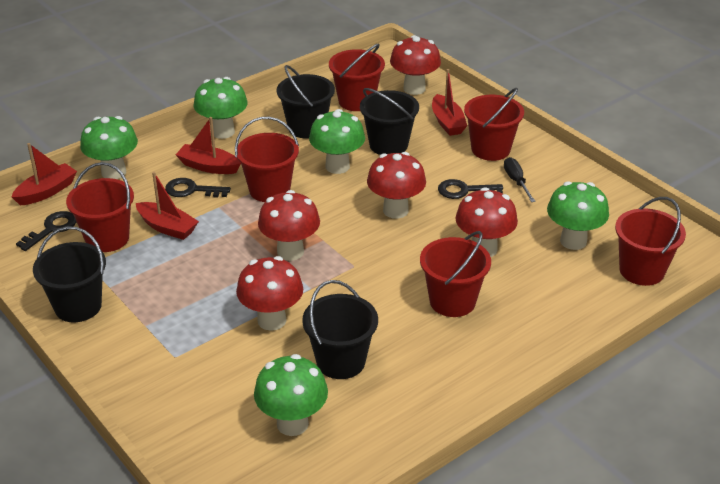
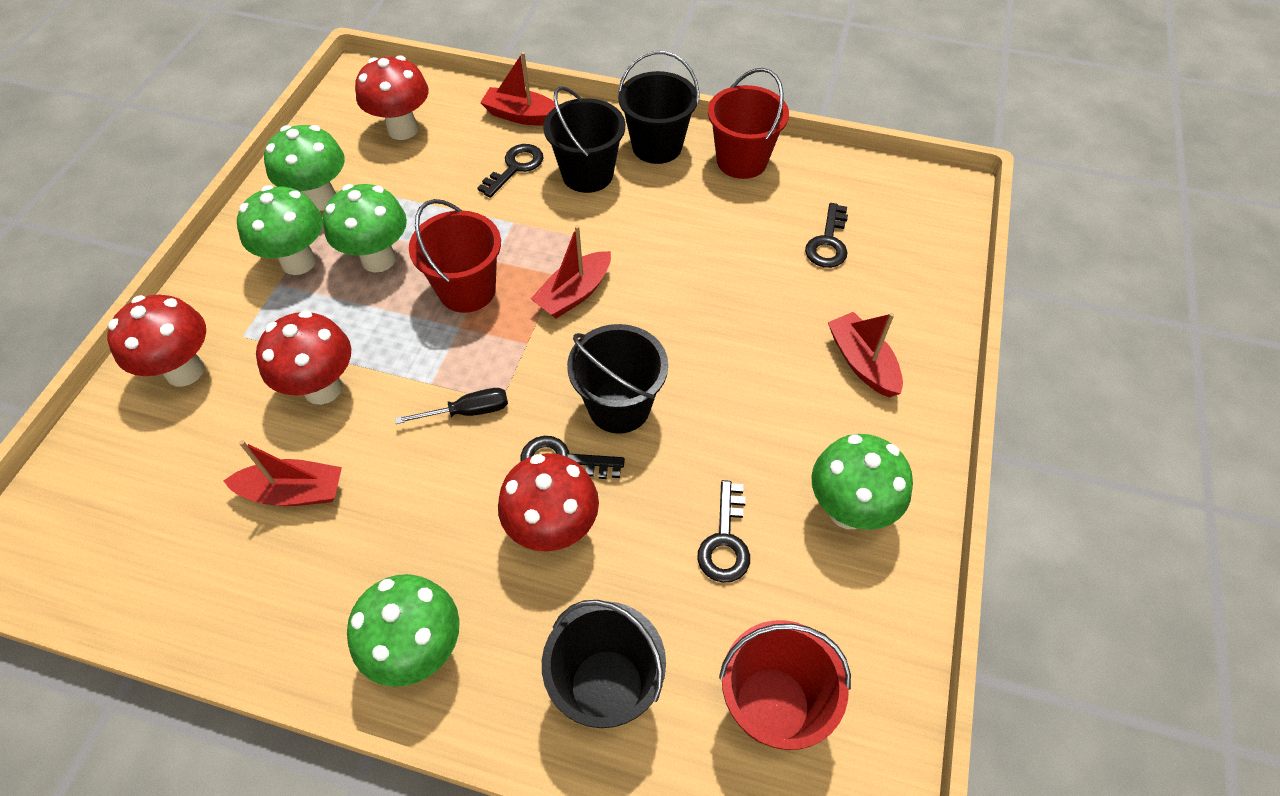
black key: [16,211,76,251] [165,178,231,198] [438,179,503,199] = 3 -> [477,144,543,198] [520,436,625,479] [697,480,750,583] [805,203,848,268] = 4
red bucket: [66,162,134,252] [235,117,299,202] [329,44,385,111] [420,231,491,317] [464,88,524,161] [615,197,686,286] = 6 -> [409,199,501,313] [708,68,789,179] [719,620,851,750] = 3
red mushroom: [236,256,303,331] [258,190,320,261] [367,152,426,219] [390,35,441,95] [455,187,518,257] = 5 -> [107,295,206,386] [256,310,351,405] [355,55,429,140] [498,453,599,552] = 4

